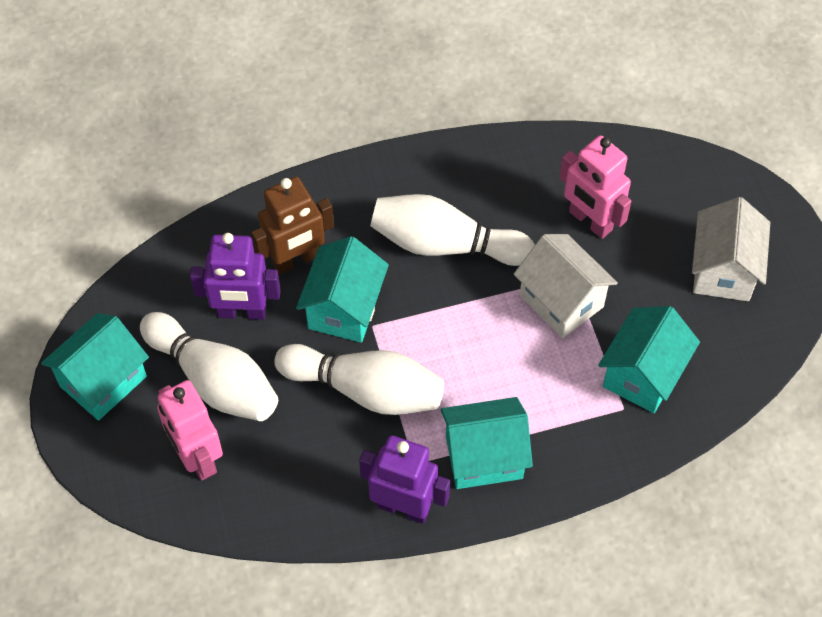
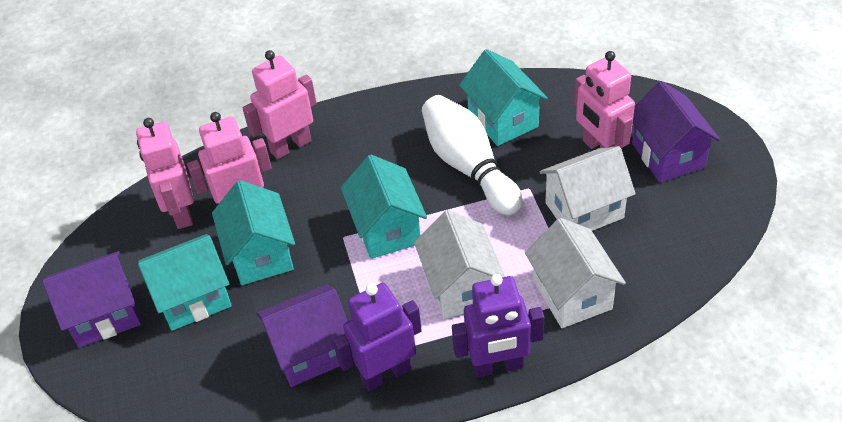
brown robot: [251,177,334,275] = 1 -> none = 0
pink robot: [157,380,223,481] [559,135,631,239] = 2 -> [136,118,194,229] [187,112,272,204] [243,50,317,160] [574,51,635,149] = 4
purple house: none = 0 -> [42,251,141,348] [256,285,348,387] [632,81,720,183] = 3
white bowling pin: [140,312,278,421] [274,344,444,415] [370,194,535,266] = 3 -> [422,95,523,215] = 1
white house: [513,234,618,338] [692,197,770,301] = 2 -> [414,210,505,319] [525,218,626,328] [539,146,636,231] = 3

